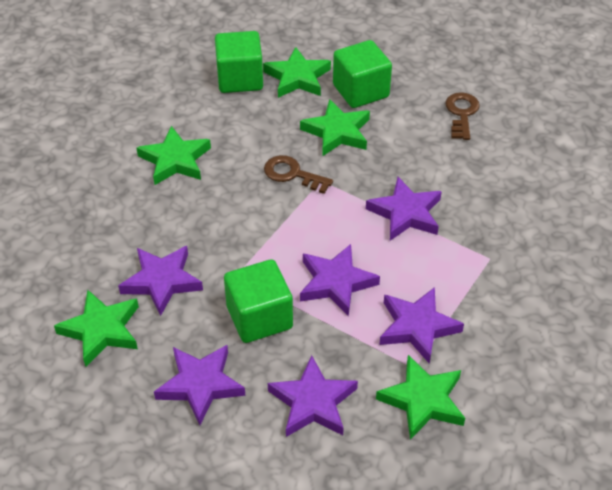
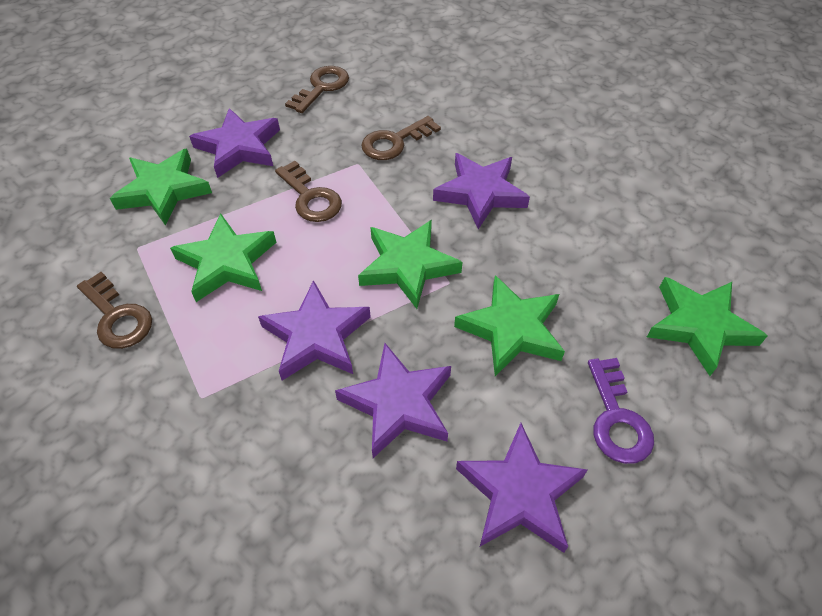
brown key: [264,155,333,194] [445,92,480,140] = 2 -> [77,272,152,349] [275,161,342,222] [285,66,349,113] [361,116,441,160] = 4
green cube: [215,31,263,93] [224,259,293,343] [333,40,392,108] = 3 -> none = 0
purple key: none = 0 -> [588,358,654,464] = 1
purple star: [118,246,203,316] [154,345,245,425] [268,355,358,437] [300,244,380,316] [366,177,442,241] [379,287,464,364] = 6 -> [189,108,280,178] [258,280,371,380] [335,343,451,458] [433,153,530,229] [456,423,587,553] = 5

